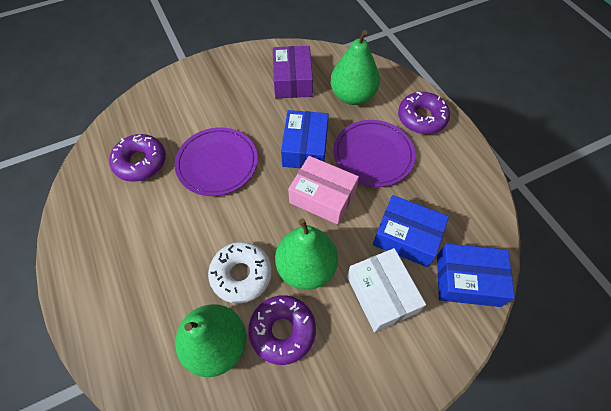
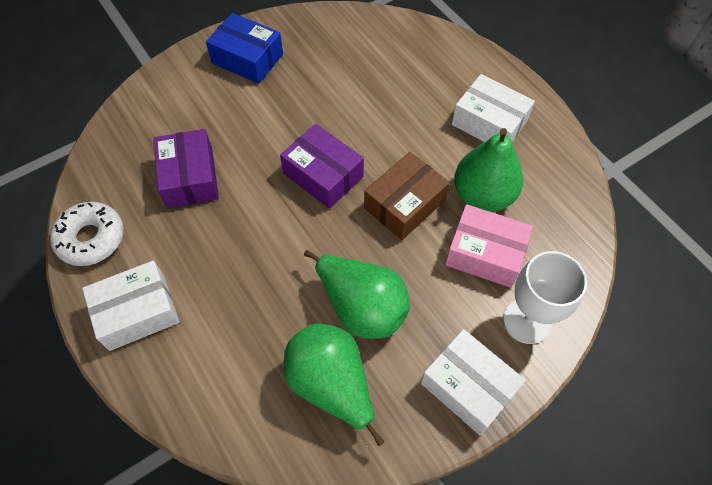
blue box: [281,110,329,169] [373,195,449,267] [437,243,515,307] = 3 -> [206,13,283,84] = 1
brown box: none = 0 -> [364,152,450,240] = 1
purple box: [273,46,313,98] = 1 -> [154,129,219,208] [280,124,364,209] = 2
purple donut: [109,134,166,182] [248,295,316,365] [398,91,450,134] = 3 -> none = 0
purple plate: [175,127,258,196] [333,120,415,187] = 2 -> none = 0
white box: [347,248,426,332] = 1 -> [82,260,180,351] [421,329,526,435] [452,74,535,142] = 3
white goblet: none = 0 -> [503,251,587,344] = 1

